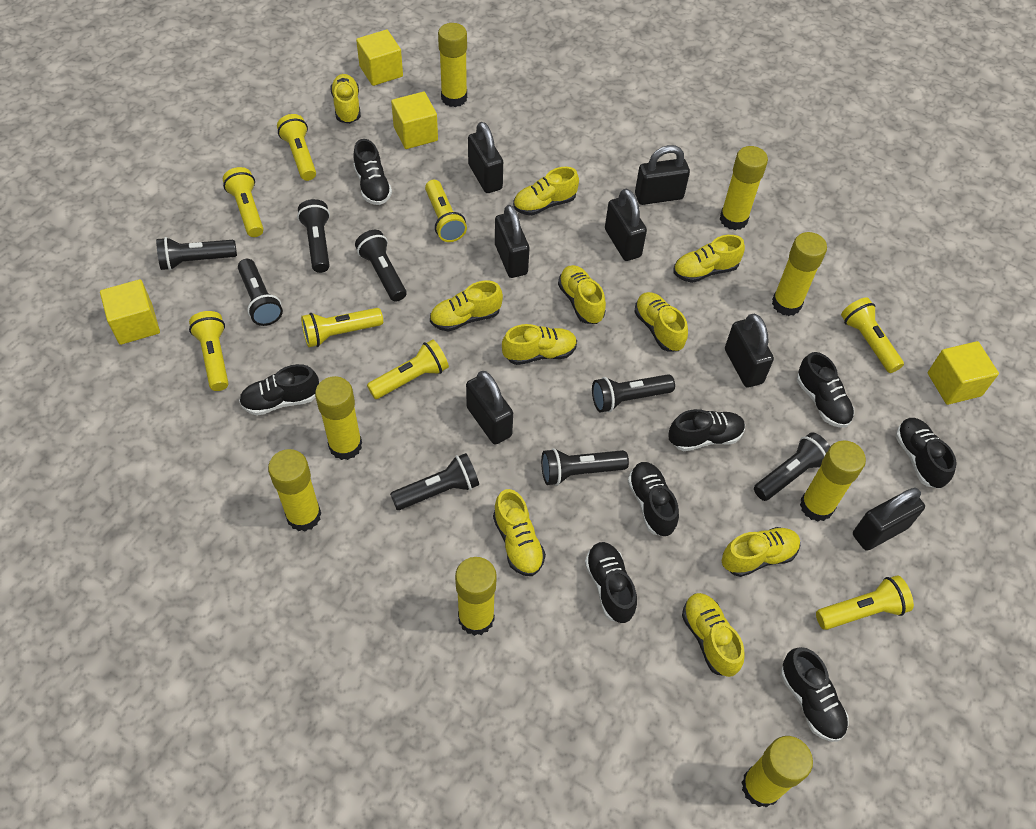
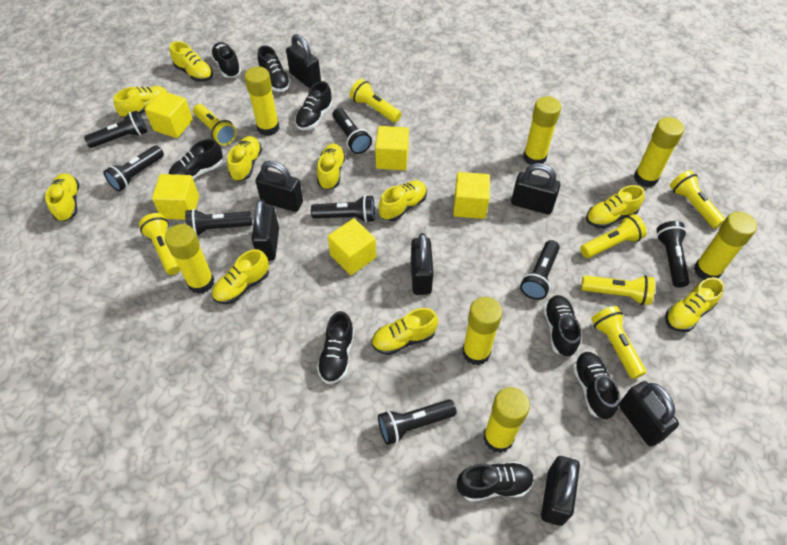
yellow cube: [100,279,160,345] [356,30,403,86] [391,92,438,149] [928,341,999,405] = 4 -> [145,91,193,138] [152,174,199,220] [328,218,376,275] [375,126,409,171] [453,172,490,219] = 5
yellow flashlight: [189,311,229,391] [223,167,264,237] [277,114,316,181] [301,308,383,347] [367,339,449,399] [425,180,467,242] [816,575,914,630] [841,297,904,373] = 8 -> [139,213,180,275] [193,104,237,145] [350,79,401,123] [580,214,647,258] [581,275,655,305] [591,306,646,379] [670,170,725,229] = 7
yellow glue stick: [268,449,321,531] [315,376,362,460] [438,23,467,107] [455,557,497,636] [720,146,768,230] [741,736,813,808] [772,232,827,316] [800,440,866,522] = 8 -> [165,224,214,294] [244,66,279,136] [462,297,502,365] [483,387,530,453] [523,96,561,165] [634,117,684,187] [694,212,757,280] = 7

